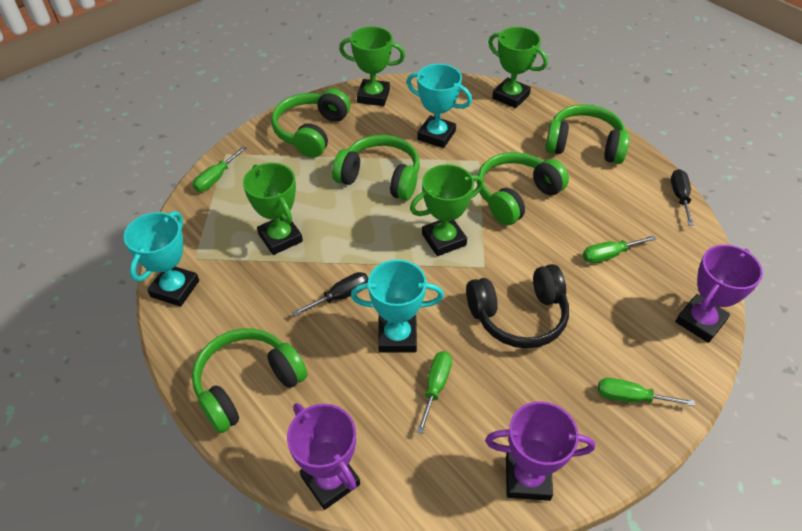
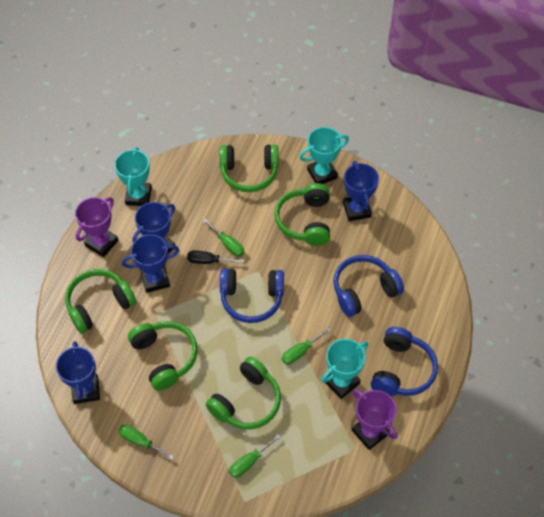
black headphones: [466,264,569,348] = 1 -> none = 0
black screwdriver: [292,272,368,316] [671,169,694,226] = 2 -> [187,250,244,264] = 1
blue headphones: none = 0 -> [220,268,284,323] [333,255,404,317] [371,327,438,396] = 3
blue trophy: none = 0 -> [55,341,100,404] [122,234,179,293] [133,202,175,254] [343,161,379,221] = 4
green trophy: [243,163,303,255] [339,26,405,106] [410,164,483,256] [488,27,548,108] = 4 -> none = 0
purple trophy: [287,403,360,510] [485,401,595,501] [675,245,763,343] = 3 -> [75,197,118,257] [352,389,397,450] = 2

